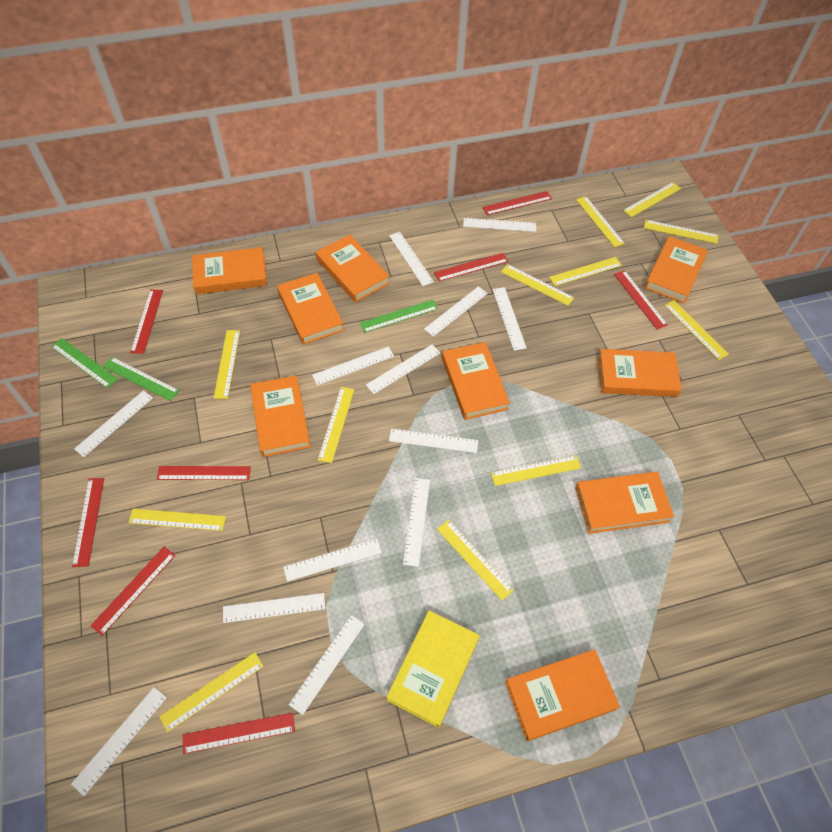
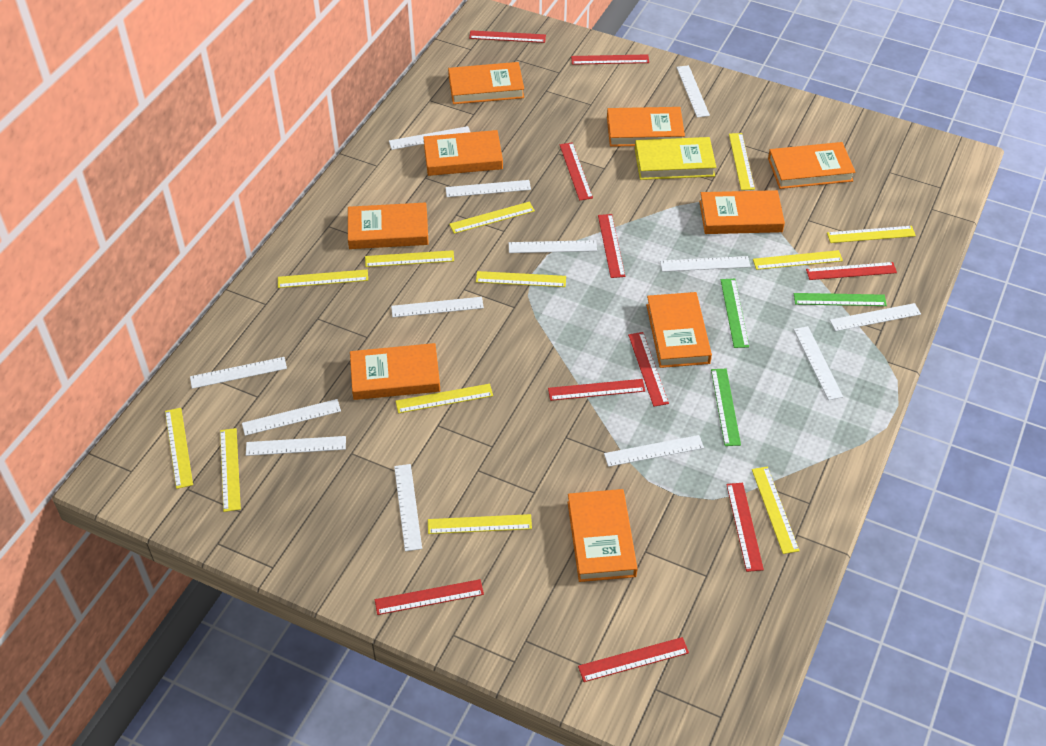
red ruler: [72,478,104,567] [91,547,176,636] [130,289,163,354] [157,466,251,480] [183,713,295,754] [434,253,508,281] [482,191,552,215] [614,270,668,329] = 8 -> [375,579,484,615] [469,30,546,43] [548,379,645,401] [560,142,593,201] [571,54,649,65] [578,637,689,682] [598,214,625,278] [628,332,669,407] [726,483,764,572] [806,262,897,280] = 10

